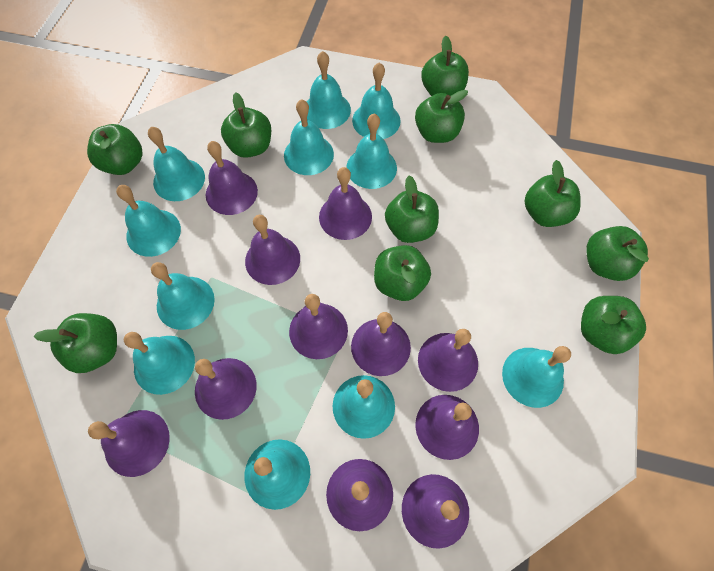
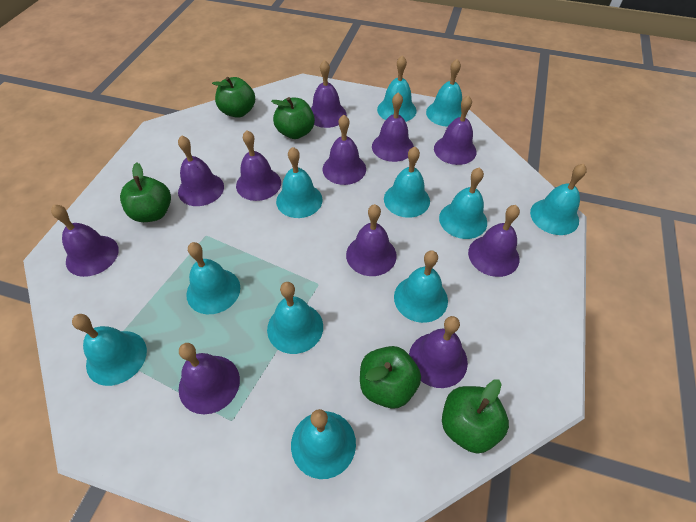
green apple: [34,313,117,373] [87,124,142,175] [221,92,271,158] [374,245,431,301] [385,176,439,243] [415,90,468,143] [421,36,469,96] [524,160,581,227] [581,296,646,354] [587,226,649,281] = 10 -> [120,162,171,222] [212,77,255,118] [271,97,315,139] [360,346,421,409] [442,379,509,454] = 5

